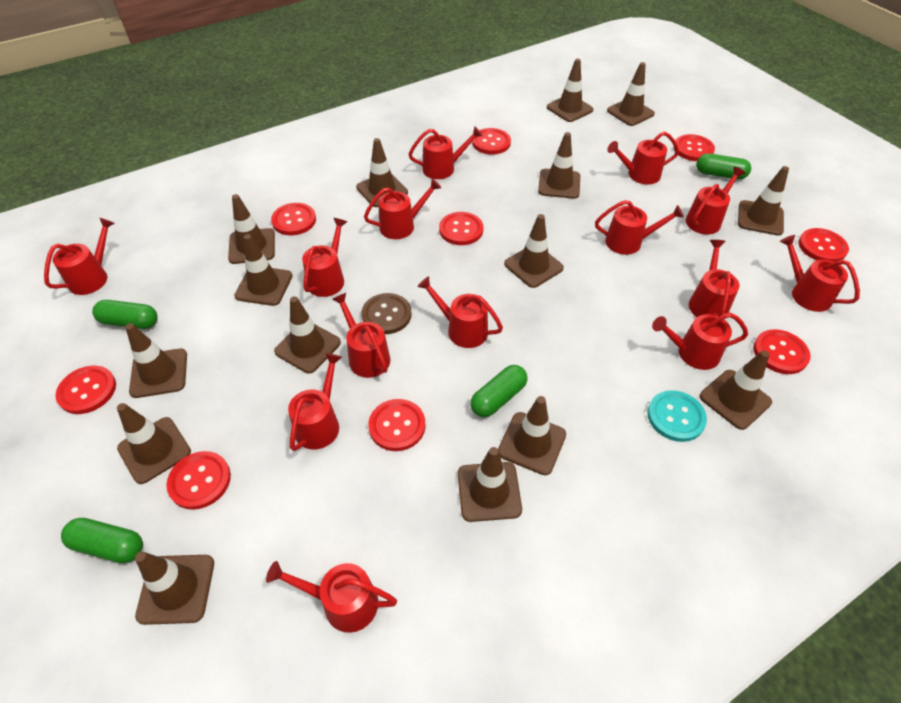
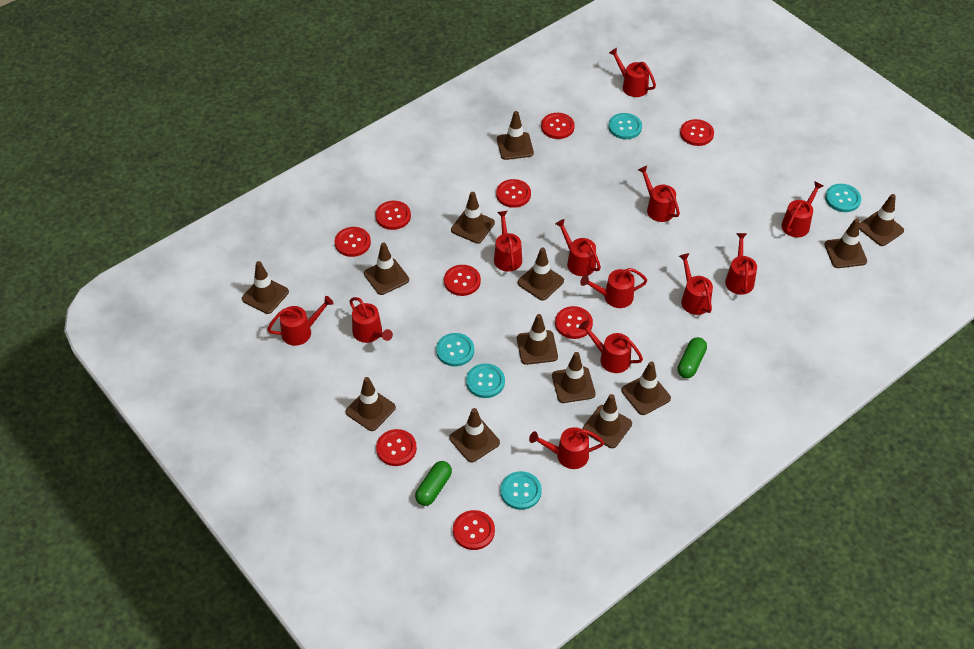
brown button: [361,293,412,334] = 1 -> none = 0
brown traffic cone: [117,403,191,484] [125,323,187,398] [135,552,214,625] [228,194,275,264] [234,234,292,306] [274,296,341,374] [356,138,408,207] [458,447,522,522] [498,396,566,475] [504,214,564,288] [538,132,580,199] [547,59,593,122] [607,62,655,126] [700,350,772,430] [738,166,789,236] = 15 -> [242,261,289,314] [345,377,396,431] [364,242,409,295] [449,408,500,462] [451,192,495,243] [497,111,534,160] [517,314,558,365] [518,248,564,301] [552,352,596,403] [583,394,632,448] [622,361,671,415] [824,218,867,268] [859,194,904,246] = 13
green capsule: [61,518,143,563] [92,300,158,329] [470,365,527,417] [696,153,751,180] = 4 -> [415,461,452,506] [677,337,707,378] = 2
red watering can: [44,218,115,295] [266,561,397,633] [288,353,342,451] [302,218,347,297] [332,293,390,378] [364,178,441,239] [409,126,483,179] [417,276,503,348] [595,200,684,255] [607,132,679,184] [652,313,748,370] [686,167,745,234] [689,240,739,317] [780,235,860,312] = 14 -> [267,296,334,346] [349,297,393,343] [494,211,522,272] [529,427,604,469] [555,219,601,276] [579,320,643,373] [580,268,647,308] [609,48,656,97] [638,166,680,222] [679,253,713,315] [725,233,757,295] [782,181,823,237] = 12
turquoise button: [647,390,707,442] = 1 -> [436,333,474,366] [466,363,505,398] [500,471,542,510] [608,113,642,139] [825,184,861,212] = 5

